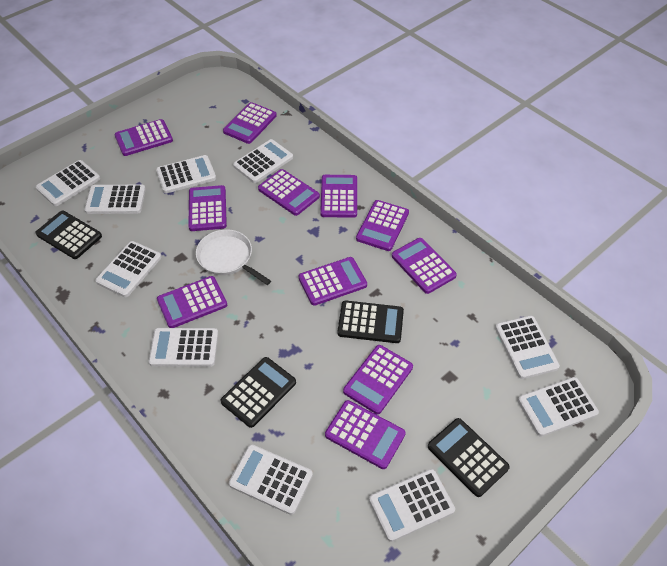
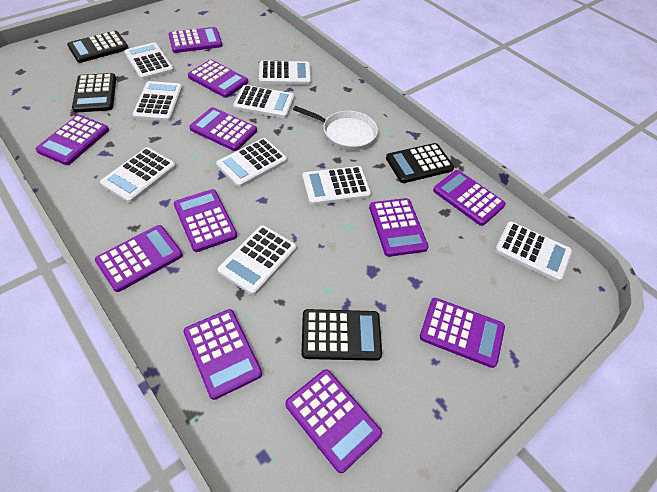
white calculator: [36,160,100,206] [84,185,146,214] [95,241,162,297] [149,328,218,367] [156,155,216,193] [229,445,313,515] [233,139,293,183] [369,469,455,542] [495,316,560,379] [518,377,599,437] = 10 -> [100,147,176,203] [124,42,174,80] [133,81,183,122] [216,138,287,188] [218,225,297,295] [233,85,294,118] [259,61,311,85] [302,166,371,205] [495,221,572,282] = 9

